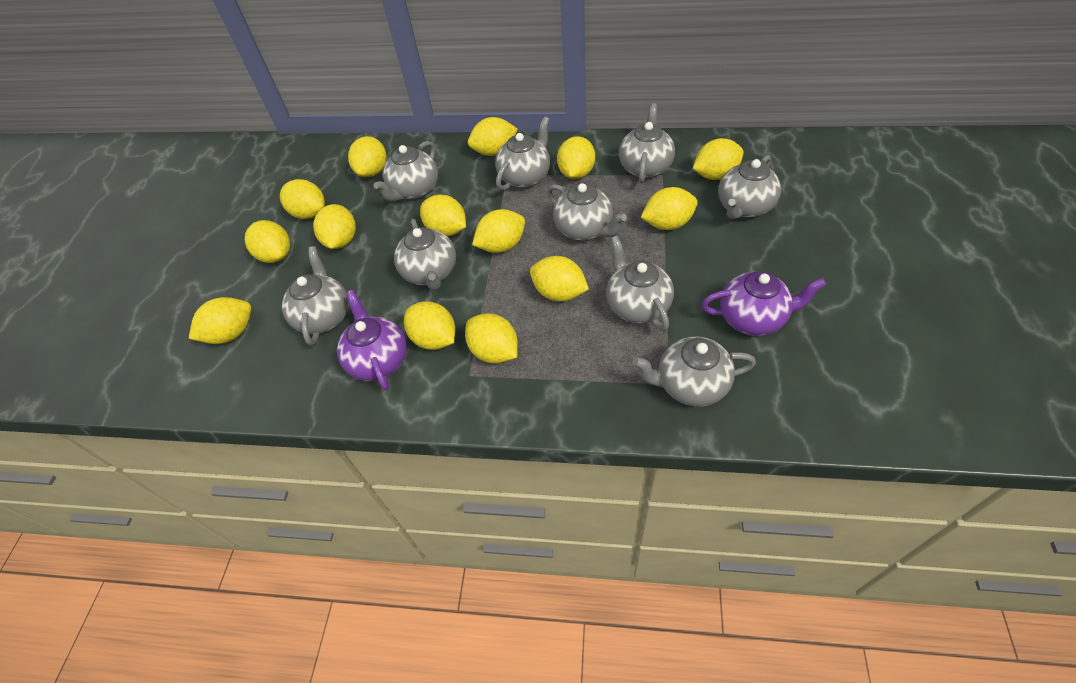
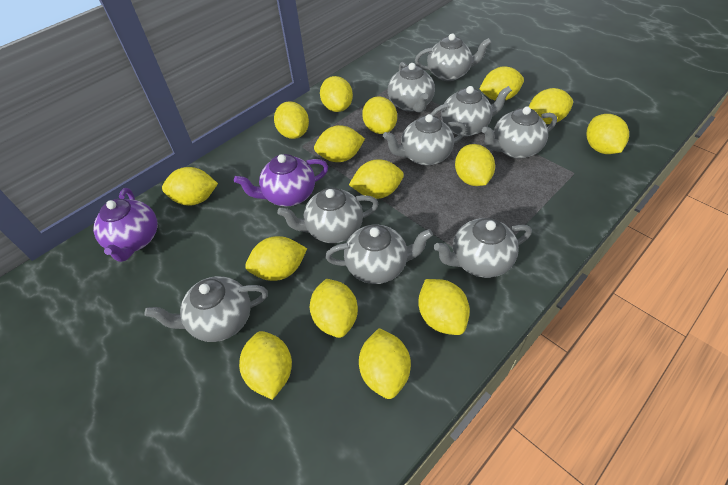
yellow lemon: [189,297,251,344] [245,220,290,263] [280,179,325,219] [313,204,356,249] [348,136,386,177] [404,301,455,350] [420,194,466,237] [465,313,518,364] [468,117,518,156] [472,209,525,253] [530,256,589,302] [557,136,595,179] [641,187,697,230] [693,138,743,180] = 14 -> [162,167,218,206] [239,331,292,400] [245,236,307,281] [274,101,309,139] [310,279,358,338] [314,125,365,162] [320,76,353,112] [349,159,404,199] [359,328,411,399] [362,96,397,134] [418,279,470,335] [455,144,495,186] [479,66,524,101] [529,88,573,124] [586,114,629,154] = 15

